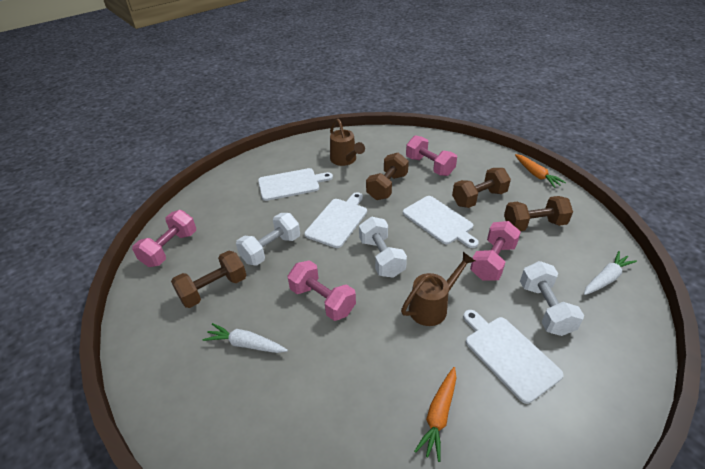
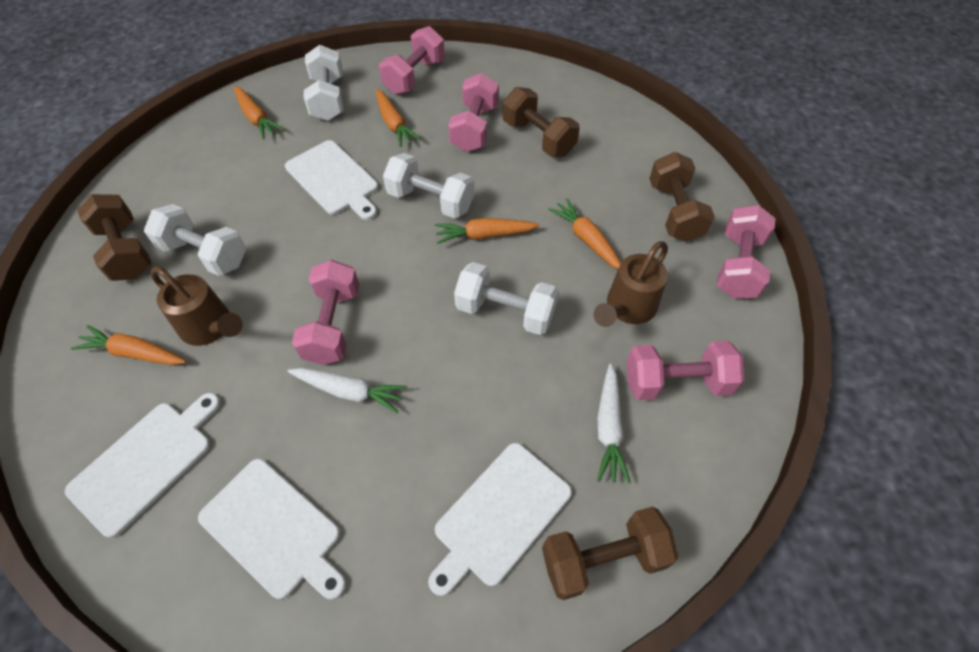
orange carrot: [414,367,456,462] [515,154,566,188] = 2 -> [71,325,186,365] [234,86,284,139] [376,89,421,147] [435,218,540,244] [548,198,621,269] = 5
pink dumbbell: [132,210,196,267] [287,260,356,321] [406,135,457,176] [470,221,521,280] = 4 -> [292,260,359,365] [379,26,445,95] [448,73,499,152] [626,341,744,400] [717,205,776,299] = 5
white dumbbell: [236,213,300,266] [359,217,407,278] [520,261,584,336] = 3 -> [144,204,246,276] [304,45,343,121] [383,153,474,219] [454,262,559,335] = 4

